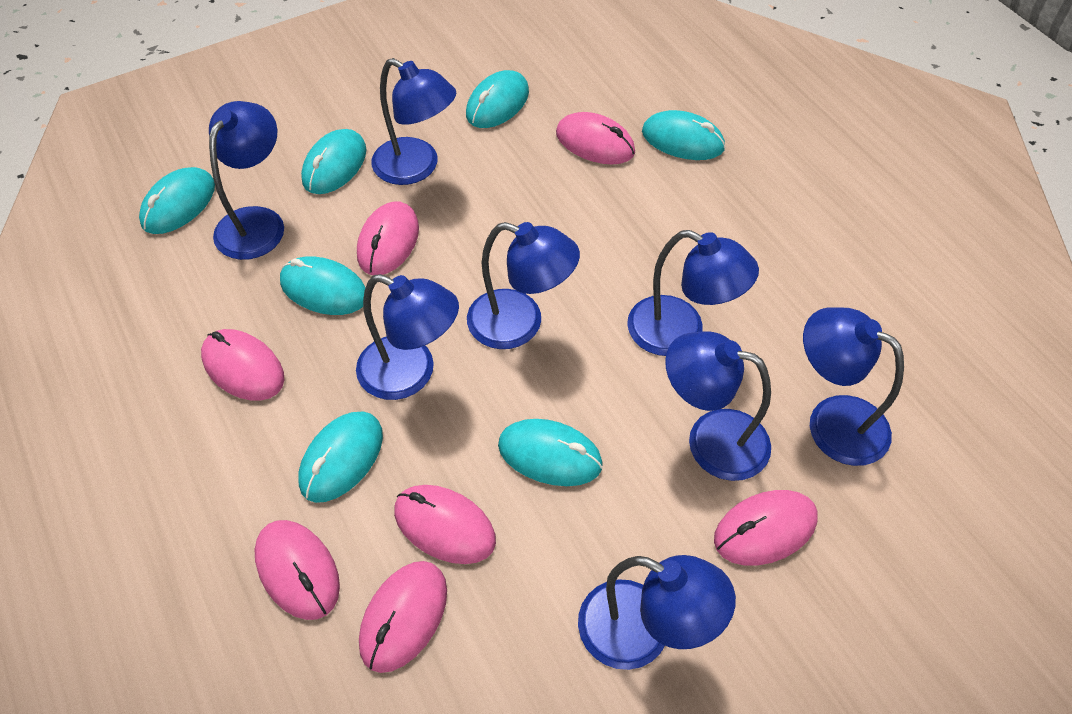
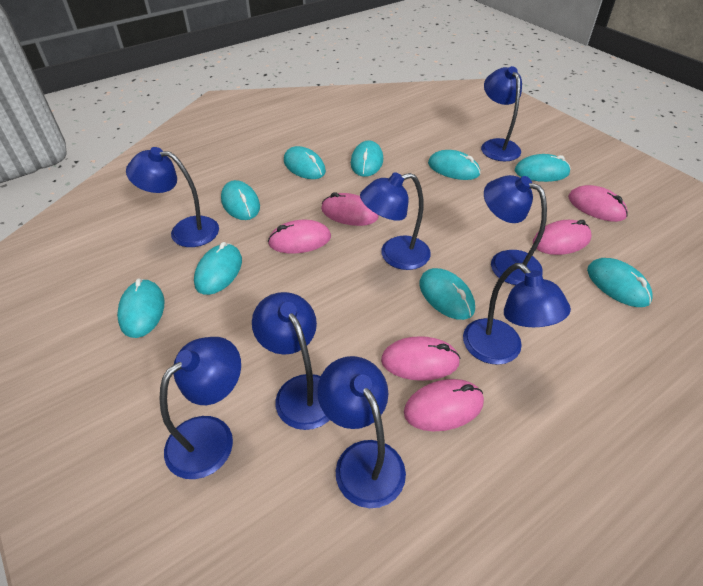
pink mouse: [201,329,284,401] [254,520,340,620] [357,201,419,275] [359,561,447,673] [394,485,496,564] [556,112,635,165] [714,490,818,566] = 7 -> [268,220,331,254] [321,192,379,226] [381,336,460,381] [404,379,484,431] [533,220,592,255] [568,185,628,222] = 6
turquoise mouse: [139,167,215,234] [280,257,366,315] [299,411,383,503] [301,129,367,194] [466,70,529,128] [498,419,603,486] [642,110,726,160] = 7 -> [117,278,165,338] [194,242,242,295] [221,180,260,220] [284,146,326,179] [351,140,383,177] [419,268,475,320] [428,150,480,180] [515,154,570,182] [587,258,653,307] = 9

